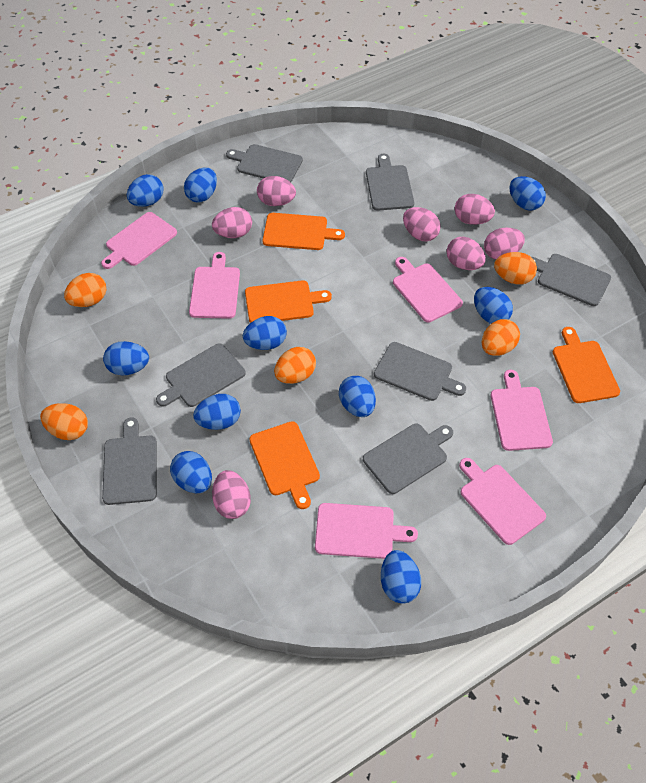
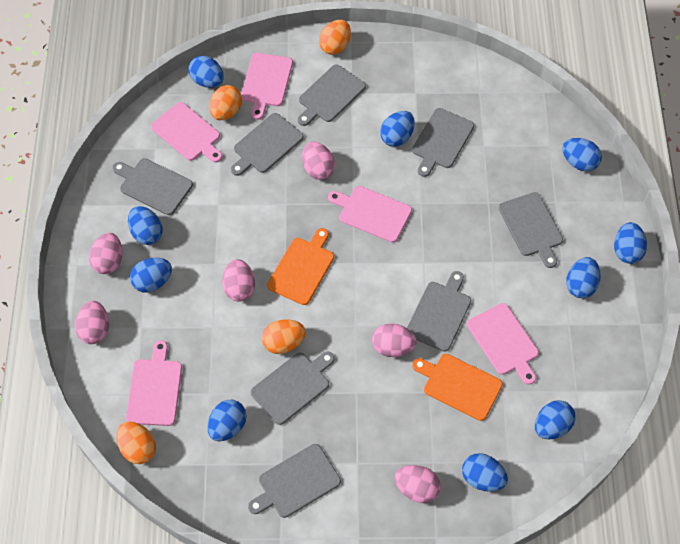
grey cutting board: [102,417,157,505] [156,343,246,407] [226,144,303,182] [363,424,453,494] [366,154,414,211] [374,342,466,401] [531,254,611,306] = 7 -> [113,158,193,215] [231,113,304,176] [248,444,341,518] [251,352,335,425] [298,64,366,126] [407,271,471,352] [412,108,474,177] [499,192,563,268] = 8
orange cutting board: [245,280,332,323] [249,421,320,509] [262,213,345,250] [553,327,620,403] = 4 -> [267,228,334,305] [412,354,503,421] = 2
orange egg: [40,403,88,440] [64,273,106,307] [274,347,316,384] [482,319,520,356] [494,252,537,285] = 5 -> [116,421,156,464] [210,85,242,120] [262,319,306,354] [319,20,351,55] = 4
pink cutting board: [101,212,177,269] [189,252,240,319] [315,503,418,559] [393,257,463,322] [459,458,546,545] [491,370,553,451] = 6 -> [126,340,182,426] [151,102,222,163] [241,53,293,120] [328,186,412,243] [467,303,539,385] = 5
pink egg: [212,207,252,238] [212,470,251,519] [257,176,296,206] [403,207,441,241] [447,237,486,270] [455,194,495,225] [484,228,525,259] = 7 -> [75,301,109,344] [89,233,123,274] [222,259,255,302] [302,142,335,180] [372,323,417,357] [395,465,441,503] = 6

